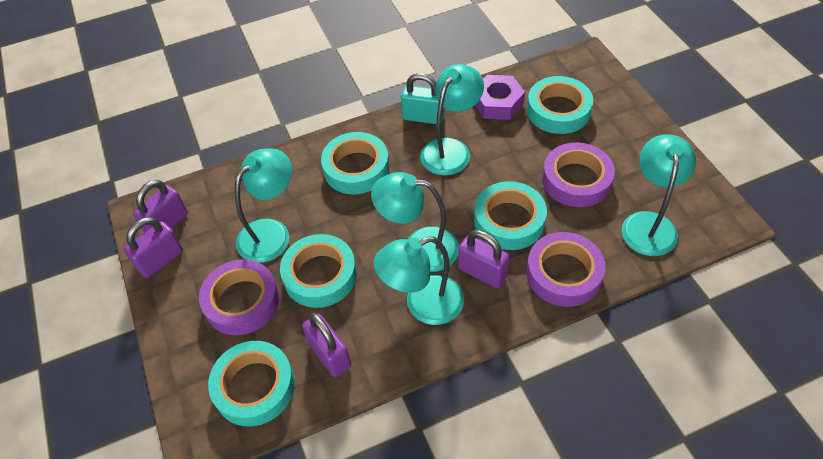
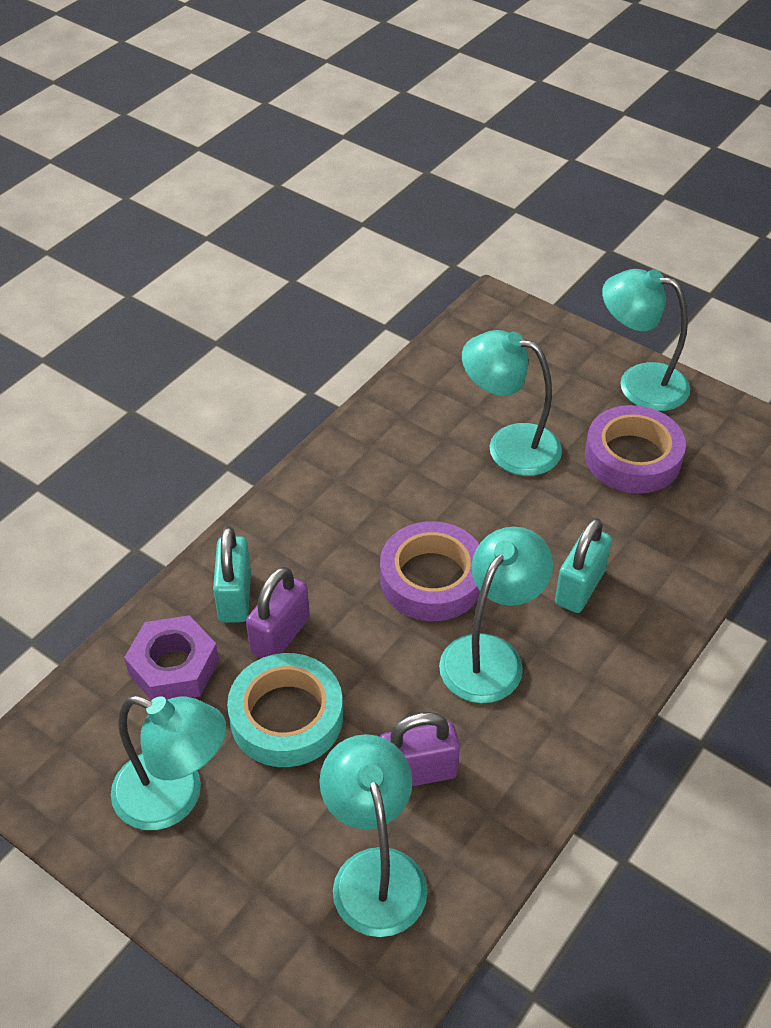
purple padlock: [124,217,183,278] [133,180,188,232] [302,313,351,377] [458,230,510,288] = 4 -> [246,567,310,658] [380,712,460,786] = 2
purple tape: [199,259,279,336] [526,232,606,307] [542,142,615,207] = 3 -> [380,521,480,621] [585,405,686,494] = 2
turquoise padlock: [401,73,445,124] = 1 -> [213,526,251,623] [555,518,612,613] = 2
turquoise tape: [208,341,295,426] [280,234,357,308] [321,132,389,194] [474,181,547,250] [527,76,594,134] = 5 -> [227,653,343,767] = 1

